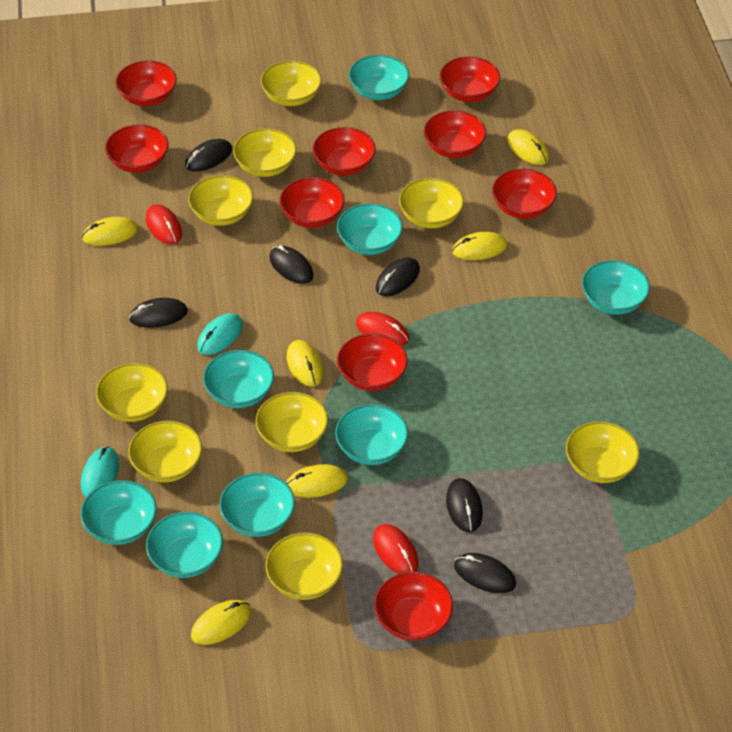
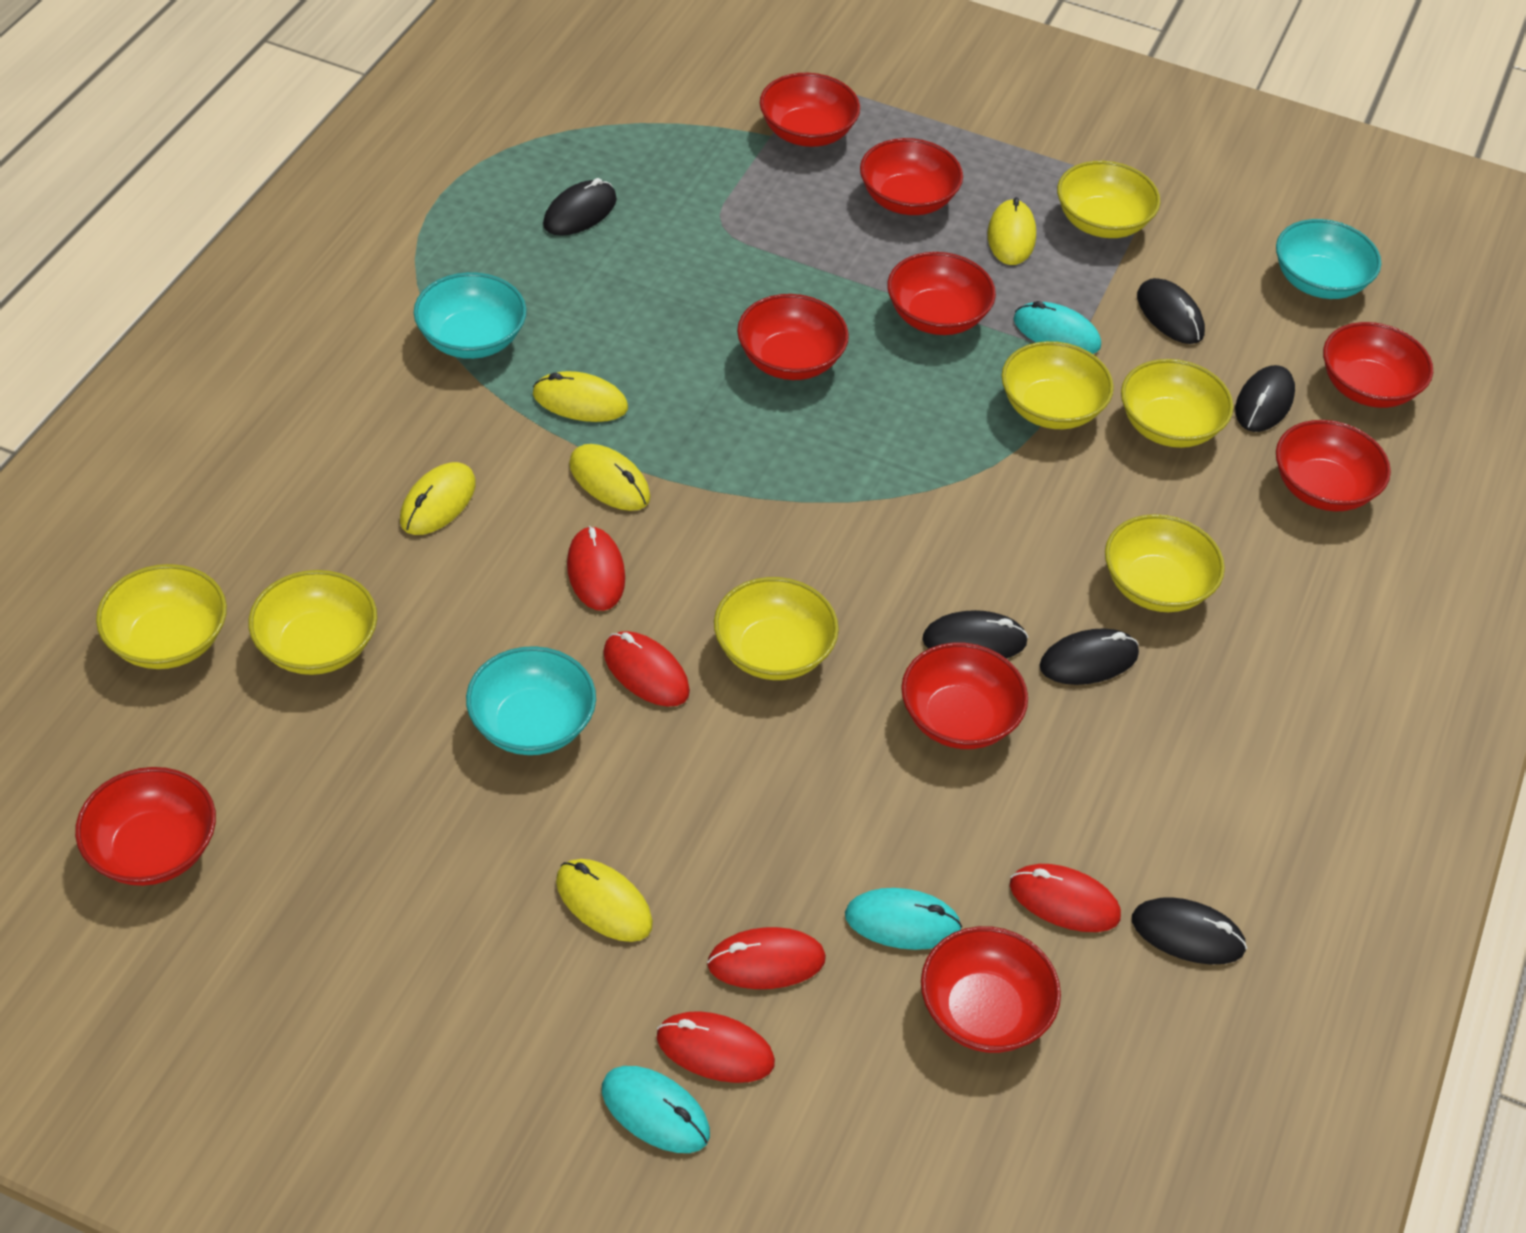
red mouse: [146,204,182,244] [356,312,409,346] [373,524,419,574] = 3 -> [567,526,625,611] [603,631,690,707] [657,1011,775,1083] [707,927,826,989] [1010,864,1121,932] = 5
turquoise bowl: [81,480,157,545] [146,512,223,578] [203,350,274,408] [219,473,295,537] [335,404,408,465] [337,203,403,255] [348,55,409,100] [582,260,650,315] = 8 -> [414,272,527,359] [466,646,596,755] [1276,219,1381,299] = 3
turquoise mouse: [81,446,119,497] [197,313,243,355] = 2 -> [602,1066,710,1153] [845,888,962,950] [1014,301,1101,354] = 3
yellow bowl: [96,363,168,422] [128,421,202,482] [188,175,253,226] [233,128,297,177] [255,392,328,452] [261,61,322,106] [265,532,343,600] [399,178,464,228] [566,421,640,483] = 9 -> [96,564,227,669] [248,570,377,675] [714,577,839,680] [1001,341,1114,429] [1057,161,1160,238] [1105,514,1225,612] [1121,359,1233,448] = 7
yellow mouse: [82,217,138,246] [191,600,251,645] [286,464,348,498] [287,340,323,386] [452,232,507,260] [507,129,549,165] = 6 -> [400,462,476,535] [533,371,628,422] [556,859,653,942] [569,444,650,511] [988,197,1036,265] = 5

